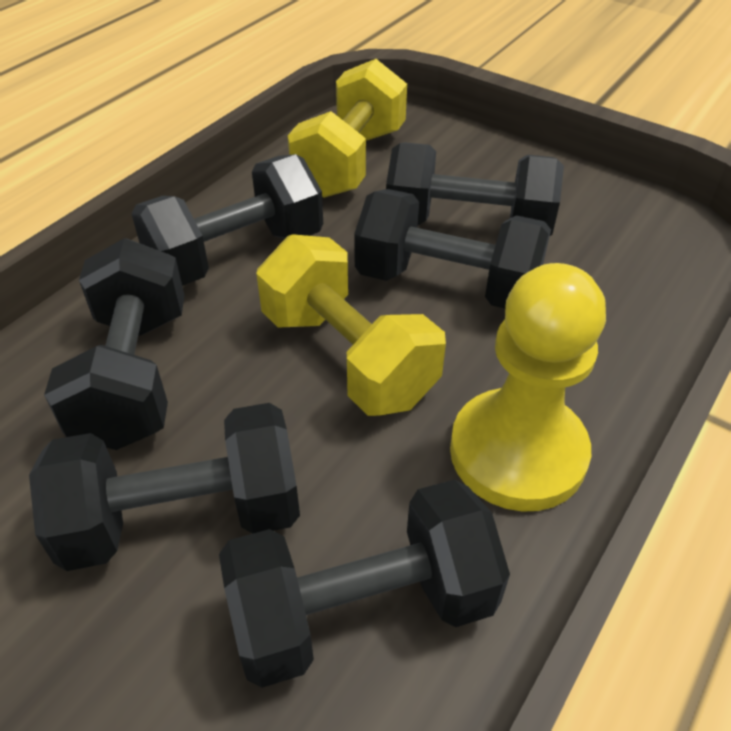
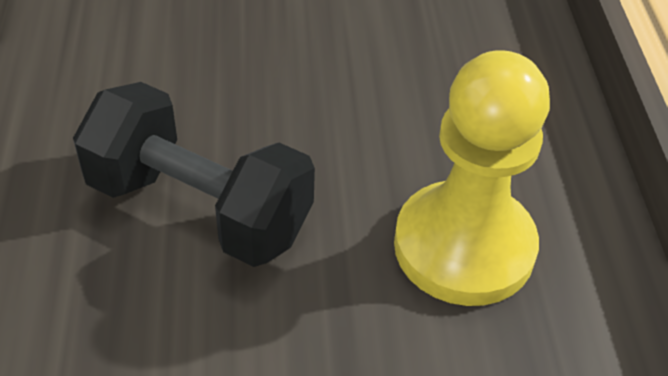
black dumbbell: [29,403,300,571] [44,238,185,450] [131,154,323,286] [219,479,510,688] [354,189,551,309] [386,142,564,236] = 6 -> [73,82,315,267] = 1
yellow dumbbell: [256,234,446,416] [288,59,407,198] = 2 -> none = 0

